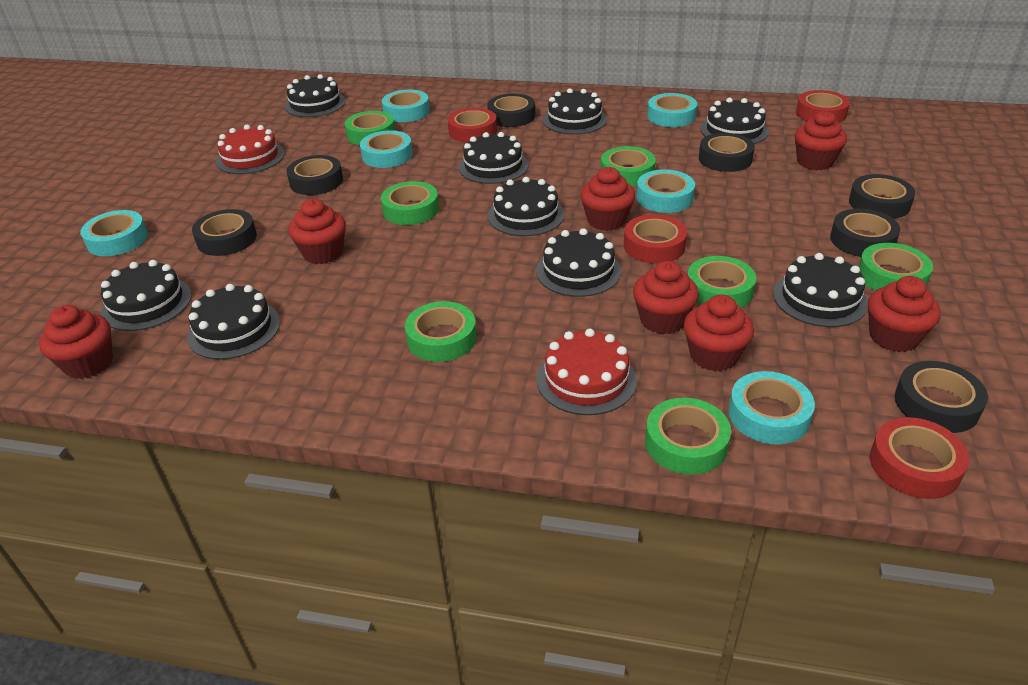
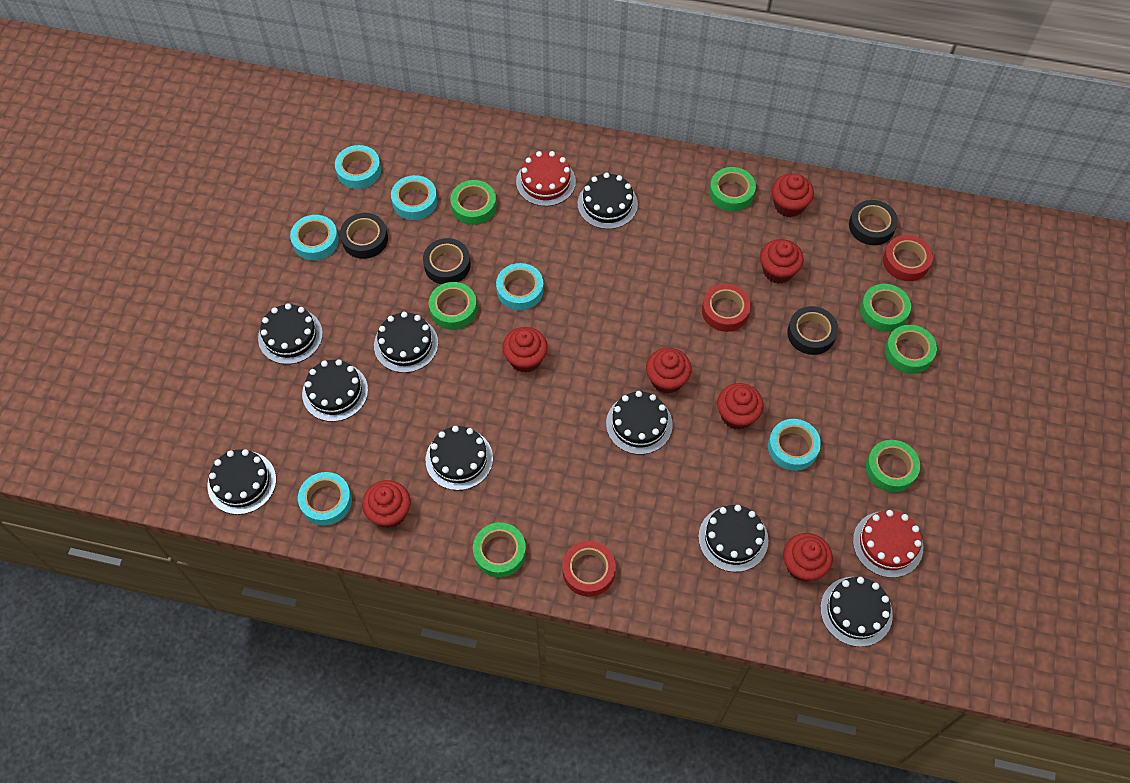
black tape: [192,209,257,256] [286,155,343,195] [487,94,535,127] [699,133,755,172] [830,209,900,257] [849,174,915,219] [895,361,988,433] = 7 -> [340,213,388,259] [423,238,471,284] [787,306,838,355] [849,200,898,245] = 4
red tape: [448,108,497,143] [624,214,687,264] [796,90,850,123] [870,417,969,499] = 4 -> [562,541,616,597] [702,284,751,332] [883,235,933,281] = 3

